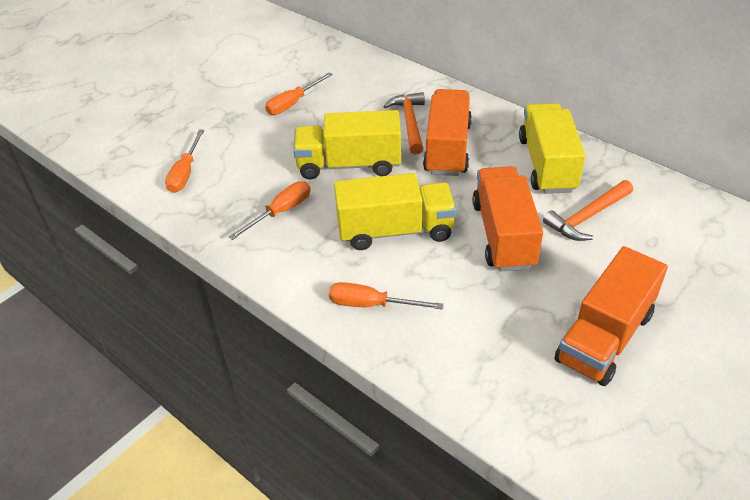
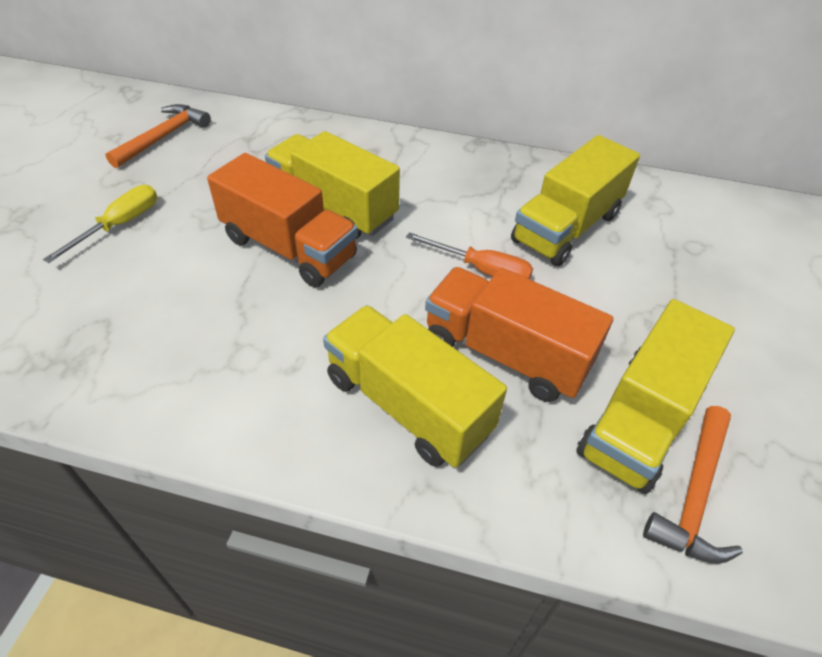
orange screwdriver: [165,130,204,193] [228,181,310,240] [265,73,333,115] [329,282,444,310] = 4 -> [406,232,533,279] = 1
orange truck: [423,89,472,176] [472,166,543,271] [555,246,668,386] = 3 -> [207,153,358,287] [425,267,613,402] = 2
yellow screwdriver: none = 0 -> [43,185,157,263] = 1
yellow truck: [293,110,401,180] [334,173,457,250] [519,103,586,194] = 3 -> [265,131,400,239] [323,305,507,468] [511,135,640,266] [576,299,735,494] = 4

